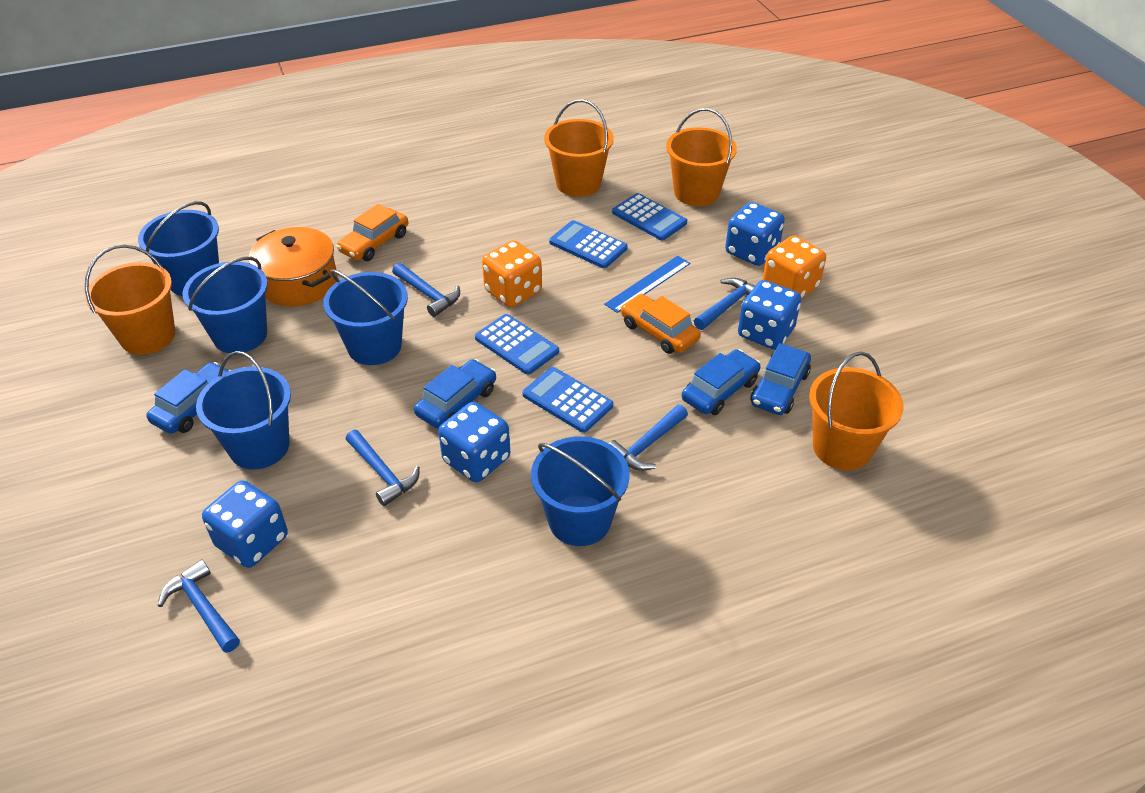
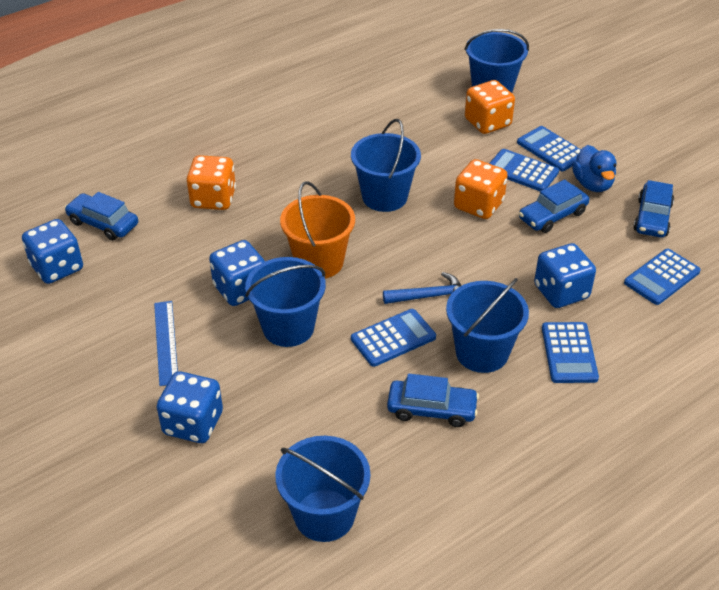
blue calculator: [475,314,559,375] [522,367,613,433] [549,220,628,268] [612,193,687,240] = 4 -> [351,309,436,367] [489,149,559,191] [517,126,581,171] [542,322,599,383] [624,249,701,305] = 5
blue duck: none = 0 -> [572,145,616,192] = 1
blue hammer: [158,559,240,653] [346,430,420,506] [392,263,460,317] [609,405,688,471] [694,278,755,330] = 5 -> [383,272,462,304] = 1
orange bucket: [85,245,175,355] [544,99,614,197] [666,108,737,206] [809,352,904,470] = 4 -> [280,181,355,278] = 1
orange car: [336,204,408,261] [621,294,701,354] = 2 -> none = 0
orange dice: [482,240,542,307] [762,236,826,299] = 2 -> [187,155,236,210] [454,159,508,219] [465,80,515,134] = 3
orange pot: [249,227,337,307] = 1 -> none = 0

